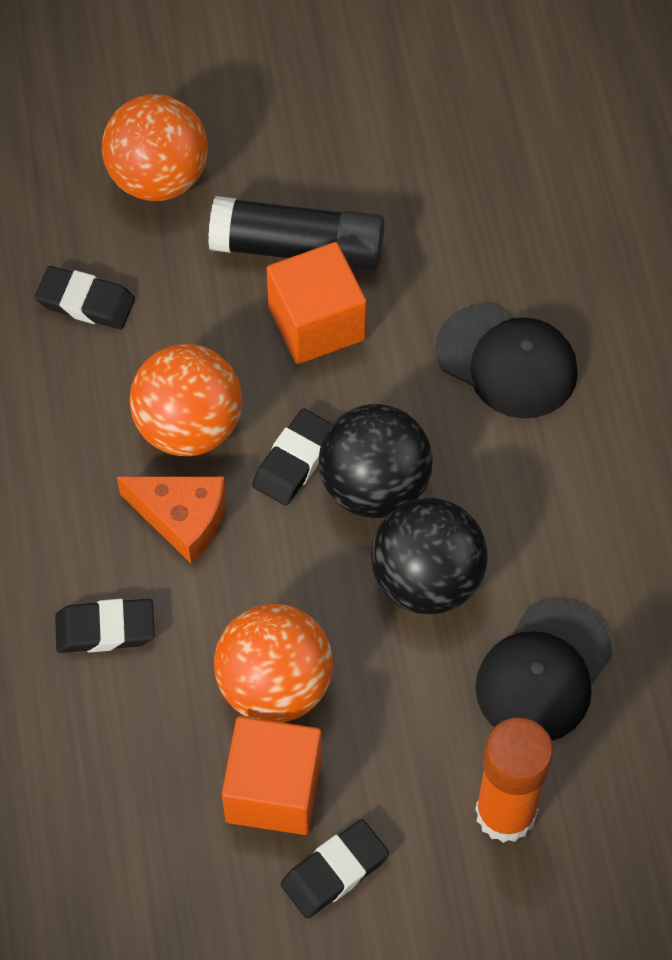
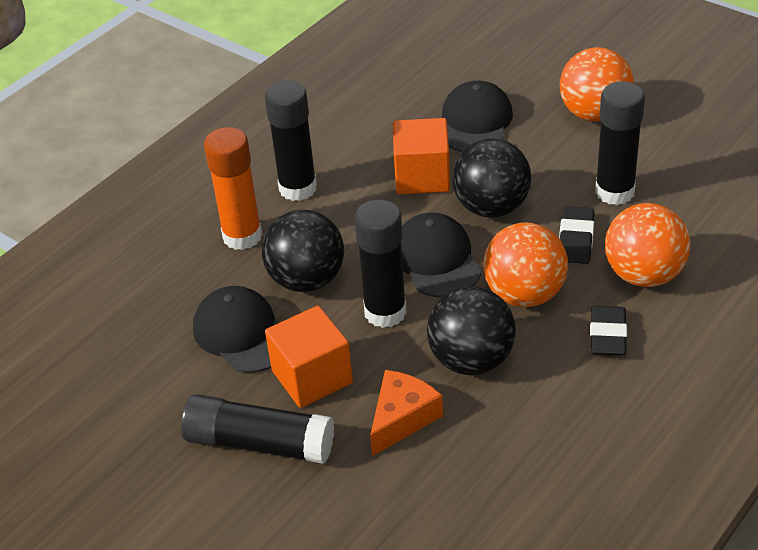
black ball: [319,404,433,518] [371,498,488,614] = 2 -> [262,210,344,292] [427,286,516,375] [452,138,531,218] = 3
black cap: [435,304,578,419] [475,600,612,741] = 2 -> [193,286,279,373] [401,213,481,298] [442,81,513,152] = 3
black eraser: [35,266,135,329] [55,599,155,653] [252,408,332,506] [281,819,389,919] = 4 -> [559,206,595,264] [590,306,627,355] = 2
black glue stick: [208,196,385,271] = 1 -> [181,394,334,464] [265,81,317,201] [354,200,407,328] [595,82,645,205] = 4

